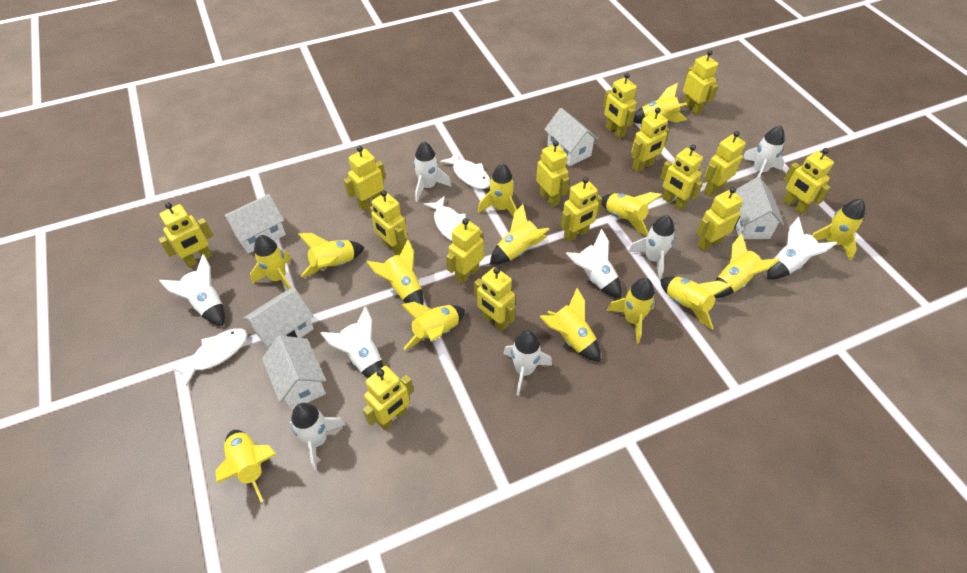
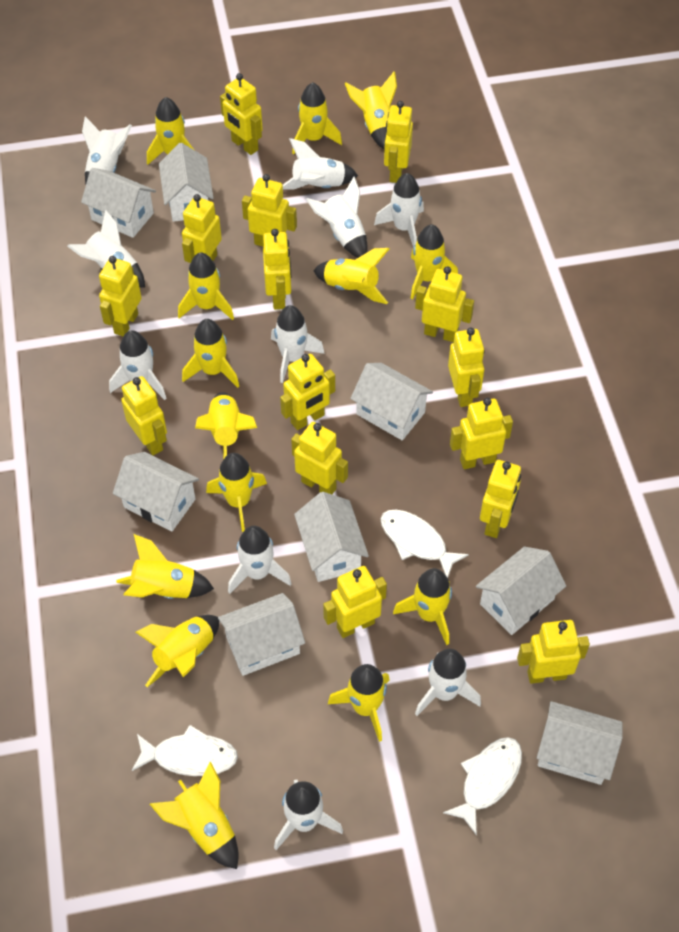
white house: [223,194,286,254] [244,288,314,349] [262,335,327,410] [544,108,599,166] [735,177,784,239] = 5 -> [81,168,156,238] [113,452,199,532] [159,143,214,222] [218,593,305,676] [294,492,369,582] [350,363,433,440] [476,547,566,635] [537,701,622,785] = 8
white rocket: [159,254,225,326] [289,403,346,470] [320,306,383,378] [413,142,451,202] [503,330,552,396] [566,229,622,298] [628,215,675,279] [742,125,785,177] [767,217,837,279] = 9 -> [67,210,145,287] [82,116,132,184] [109,330,167,400] [228,526,292,594] [271,305,325,383] [274,780,343,850] [283,138,358,190] [306,177,368,258] [374,173,424,247] [415,649,481,716] = 10

